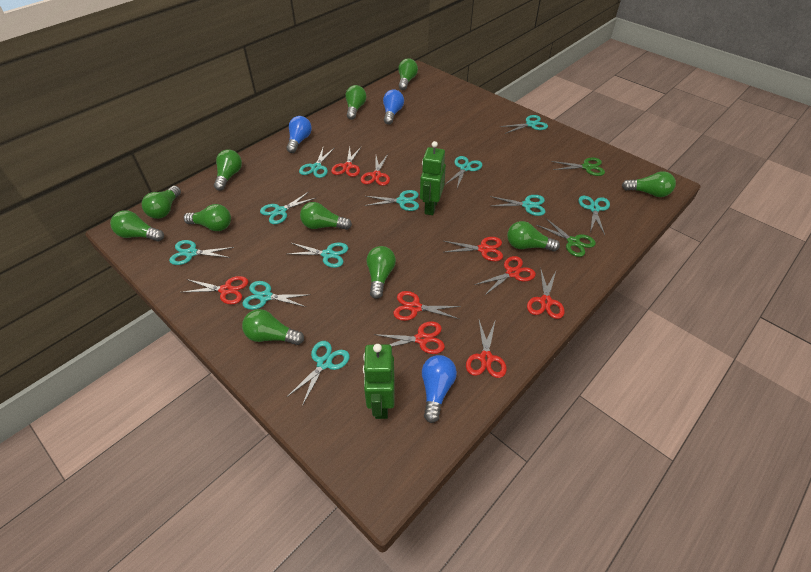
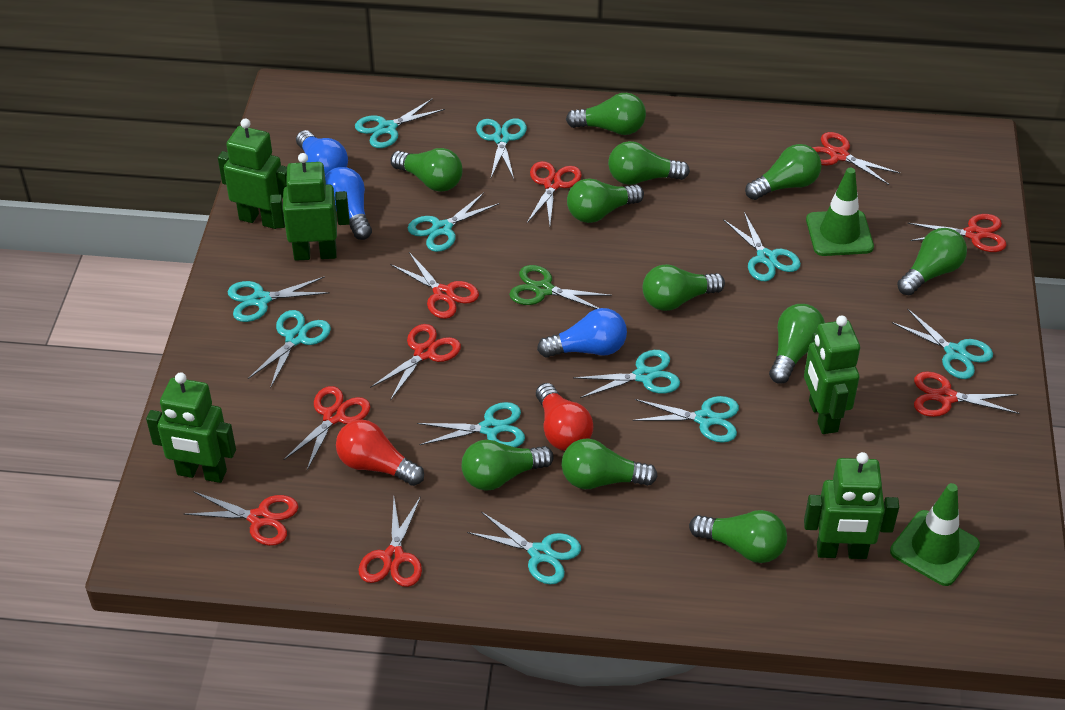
green robot: [363,344,394,419] [420,141,446,215] = 2 -> [146,372,236,483] [218,118,287,229] [270,153,350,261] [804,315,860,434] [804,452,899,559] = 5
green scissors: [537,218,596,257] [551,157,605,176] = 2 -> [509,265,612,309] = 1
green traffic cone: none = 0 -> [806,168,874,256] [890,483,980,586] = 2
red light bulb: none = 0 -> [336,420,424,486] [536,383,593,451] = 2

